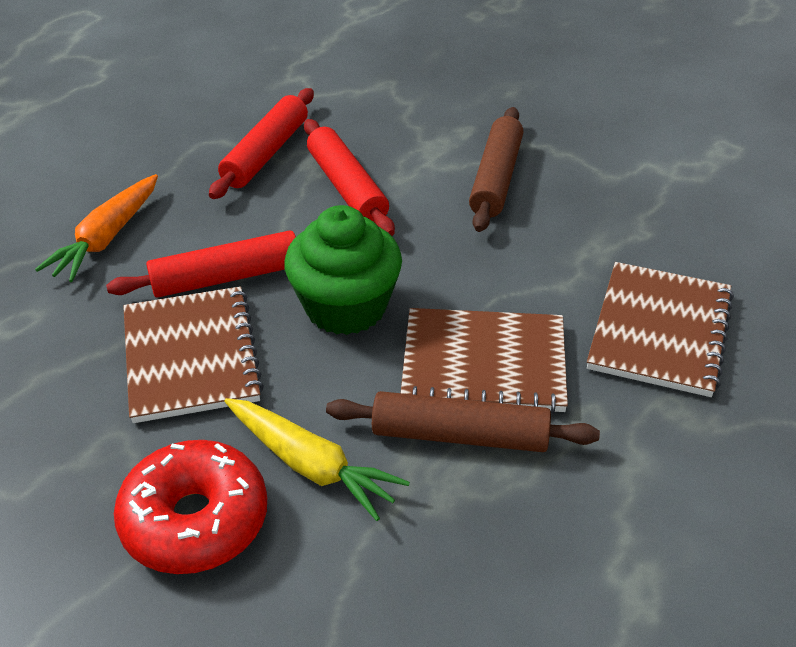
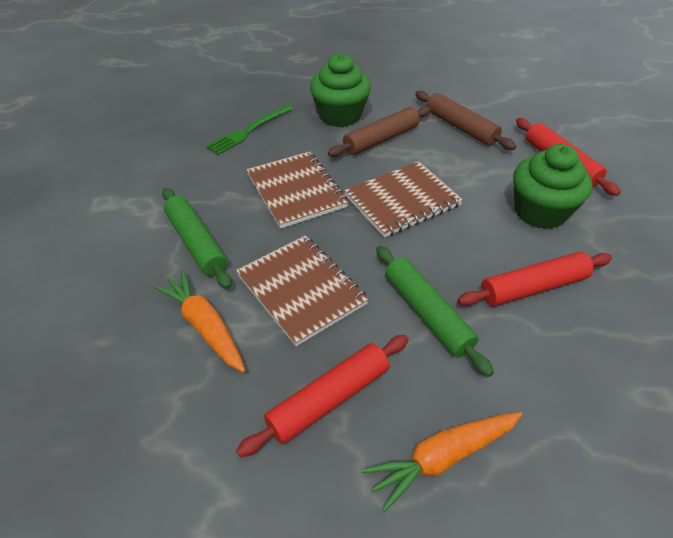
green cupcake: [284,205,402,335] = 1 -> [310,53,371,127] [513,144,592,229] = 2
green fork: none = 0 -> [206,104,293,155] = 1
green rolling pin: none = 0 -> [162,188,232,289] [376,246,494,377] = 2
orange carrot: [35,174,158,282] = 1 -> [153,270,246,373] [362,412,522,512] = 2
red donut: [114,440,267,574] = 1 -> none = 0
yellow carrot: [224,398,410,521] = 1 -> none = 0

